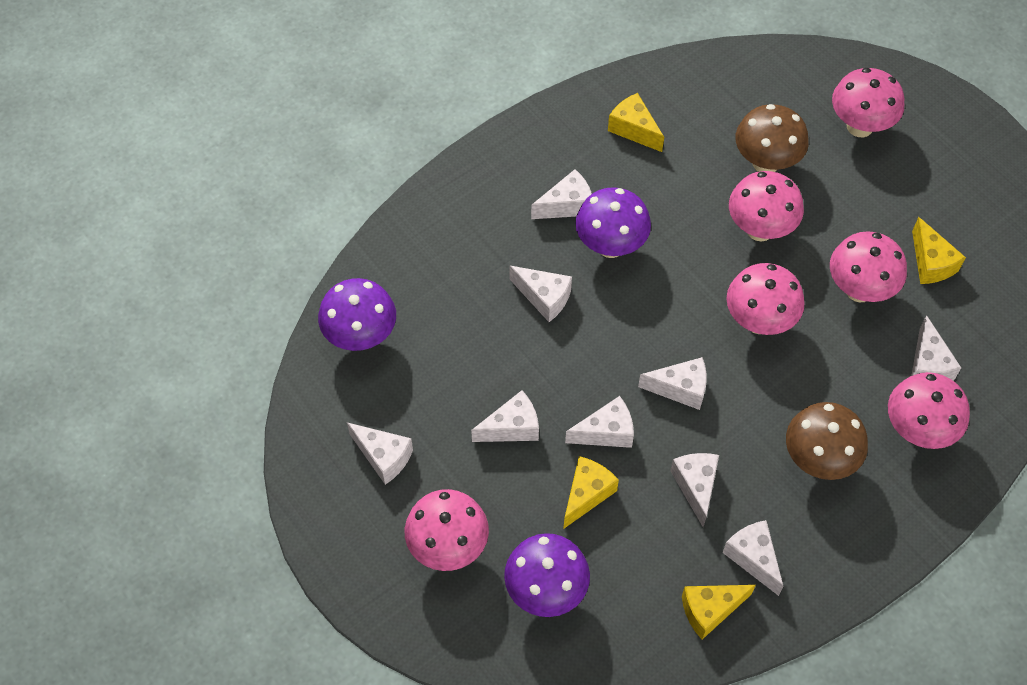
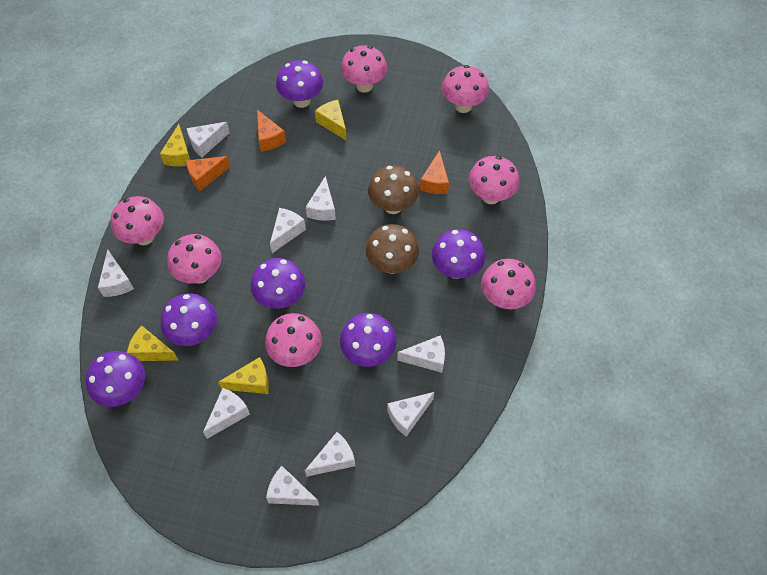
orange cheese: none = 0 -> [186,156,230,191] [257,110,286,151] [420,150,449,194] = 3
pink mushroom: [405,489,489,571] [727,263,805,335] [729,171,804,241] [830,231,907,303] [832,68,904,137] [888,372,970,449] = 6 -> [110,196,164,245] [167,234,221,284] [265,313,322,367] [341,45,387,93] [442,65,489,113] [469,156,520,204] [481,259,536,309] = 7
purple mushroom: [318,278,396,351] [504,533,590,617] [576,187,651,258] = 3 -> [86,351,145,407] [161,293,217,346] [251,258,305,309] [276,60,323,108] [340,313,397,367] [432,229,485,279] = 6

